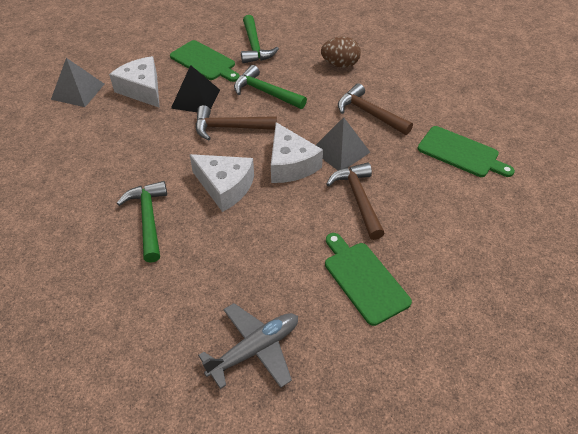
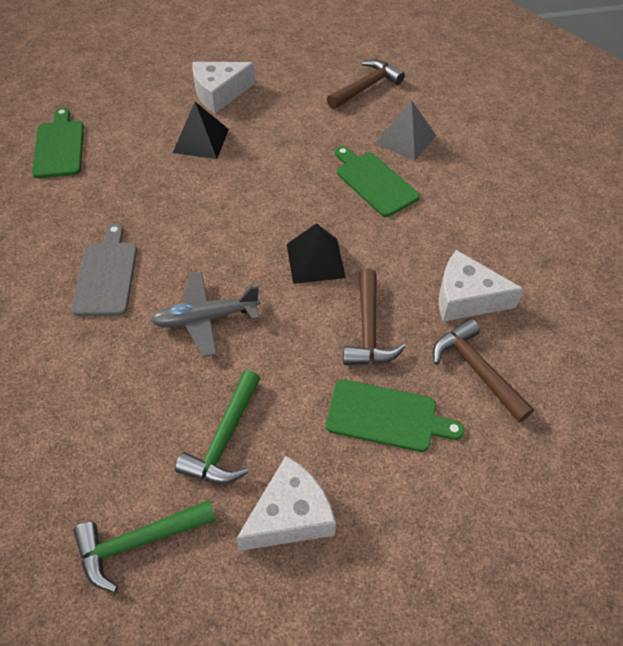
black pyramid: [171,65,220,112] = 1 -> [173,102,229,159] [287,223,346,284] = 2
brown egg: [321,36,361,68] = 1 -> none = 0
green hammer: [117,181,167,263] [234,65,307,109] [241,15,279,63] = 3 -> [73,500,216,592] [175,370,261,484] = 2
grey cutting board: none = 0 -> [72,223,137,316] = 1
grey pyramid: [51,58,104,107] [316,117,370,170] = 2 -> [375,100,436,161] = 1

